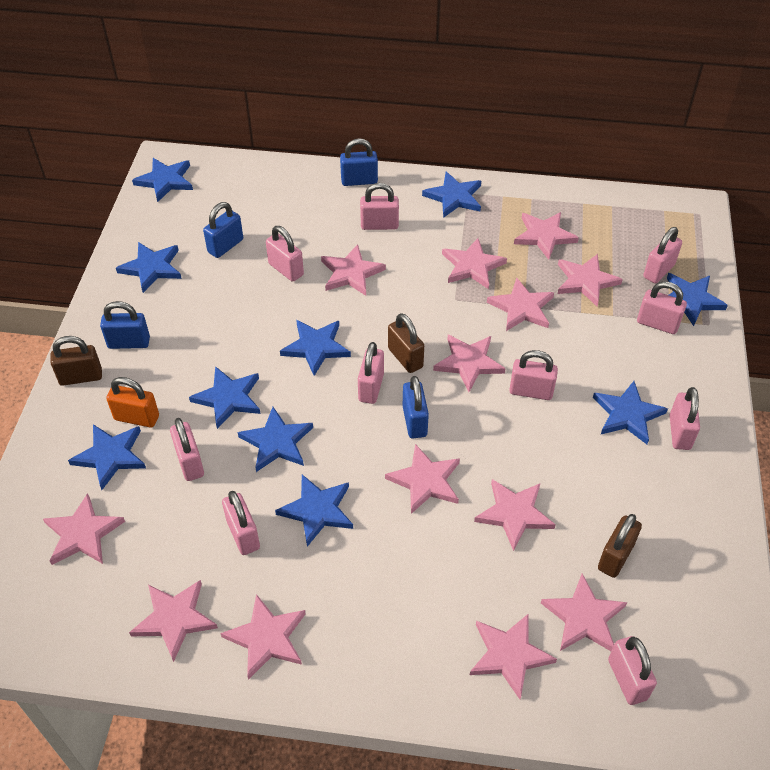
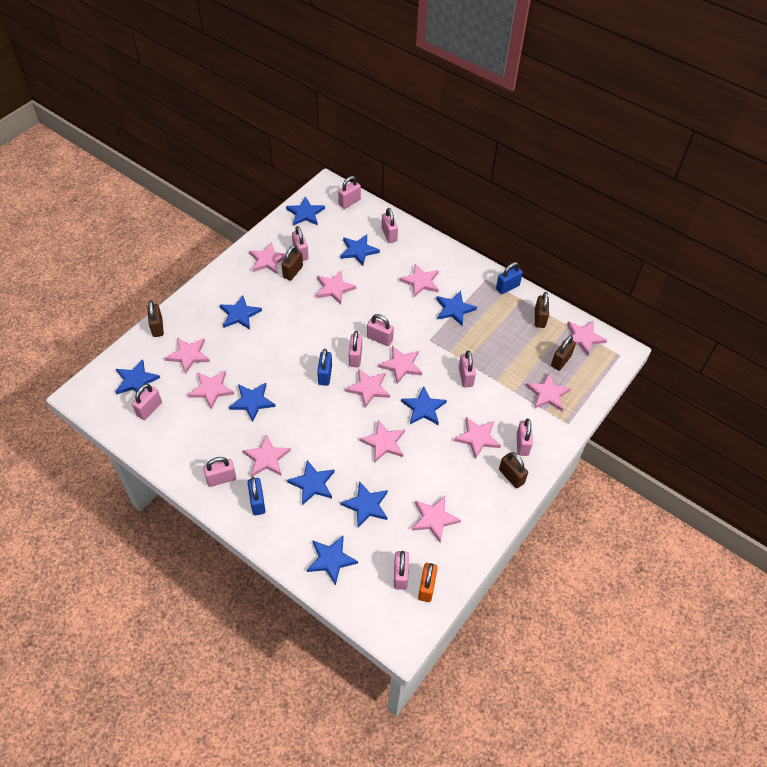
blue padlock: [100,301,150,349] [203,202,243,258] [340,138,378,186] [403,376,429,438] = 4 -> [247,477,265,515] [317,349,332,386] [496,262,523,294] = 3
brown padlock: [50,336,102,386] [388,313,424,373] [598,514,642,578] = 3 -> [147,300,164,337] [281,245,303,281] [499,452,528,488] [535,292,549,328] [551,335,576,371] = 5

